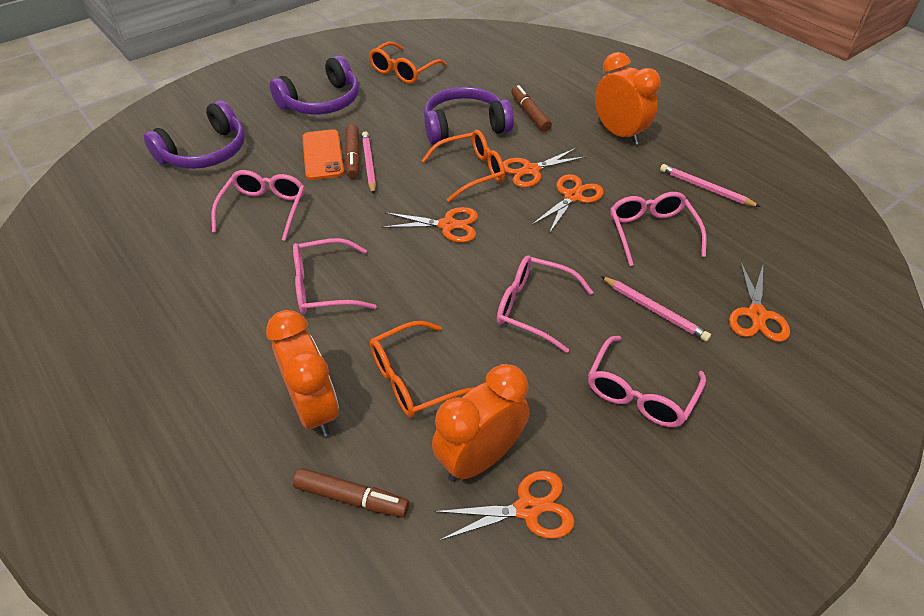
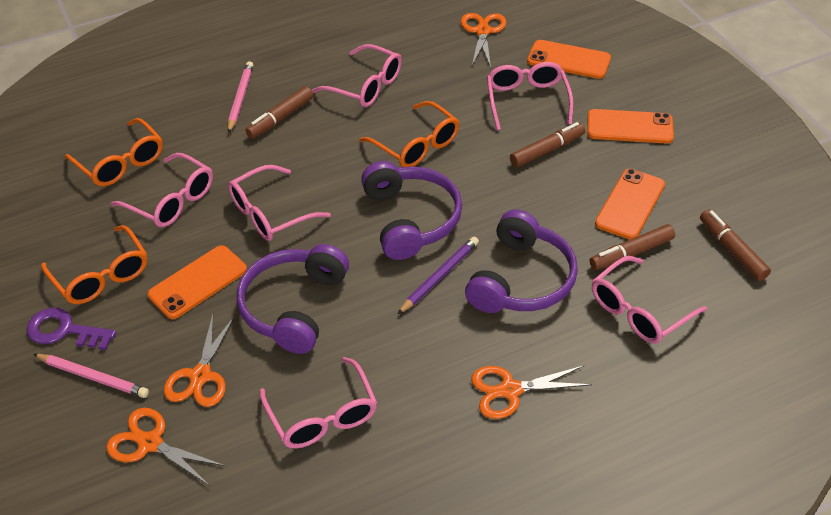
brown marker: [293,468,409,518] [345,124,360,179] [511,85,552,132] = 3 -> [245,86,313,139] [510,122,585,167] [590,224,675,270] [700,210,771,281] = 4
orange clock: [266,310,339,437] [432,364,530,482] [595,52,661,145] = 3 -> none = 0
orange phone: [302,129,344,180] = 1 -> [147,245,247,319] [527,40,611,79] [587,109,674,144] [595,169,665,240] = 4
orange scissors: [382,207,478,243] [434,471,575,540] [503,148,587,188] [532,174,604,234] [729,261,790,342] = 5 -> [106,408,225,486] [164,314,236,407] [461,13,506,68] [471,366,592,419] = 4
pink glasses: [211,170,304,241] [293,238,377,314] [497,256,593,353] [588,336,706,427] [610,192,707,266] = 5 -> [110,153,213,227] [228,165,331,241] [260,357,377,449] [312,44,402,107] [487,62,573,130] [592,256,707,344] = 6
pink pencil: [362,132,376,195] [601,276,711,341] [660,164,760,207] = 3 -> [33,354,149,398] [228,61,253,133] = 2
purple key: none = 0 -> [26,308,116,350] = 1
purple pencil: none = 0 -> [398,237,479,314] = 1

